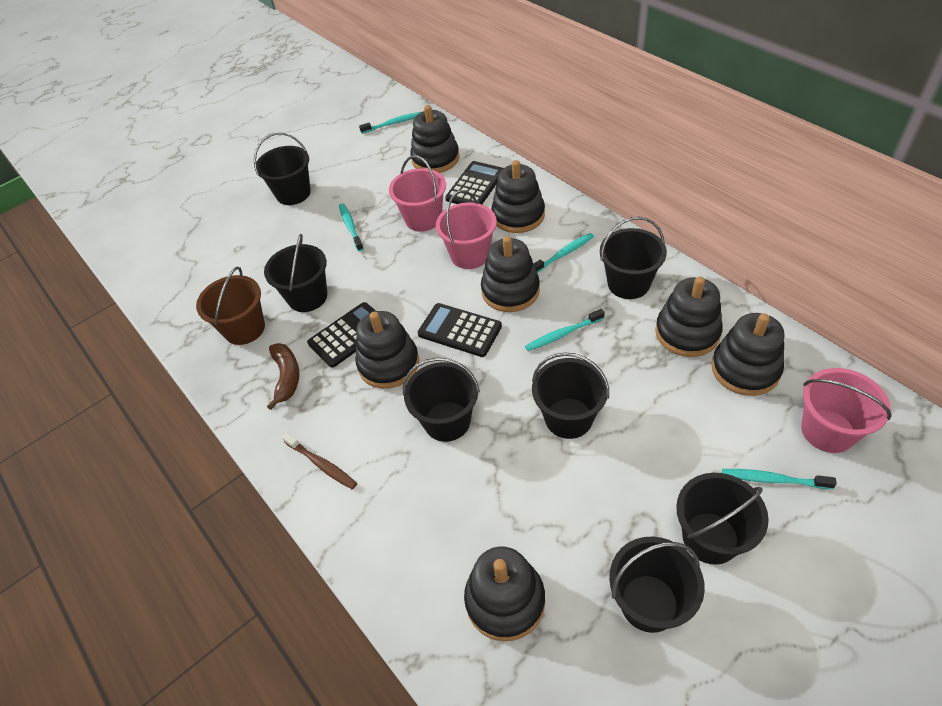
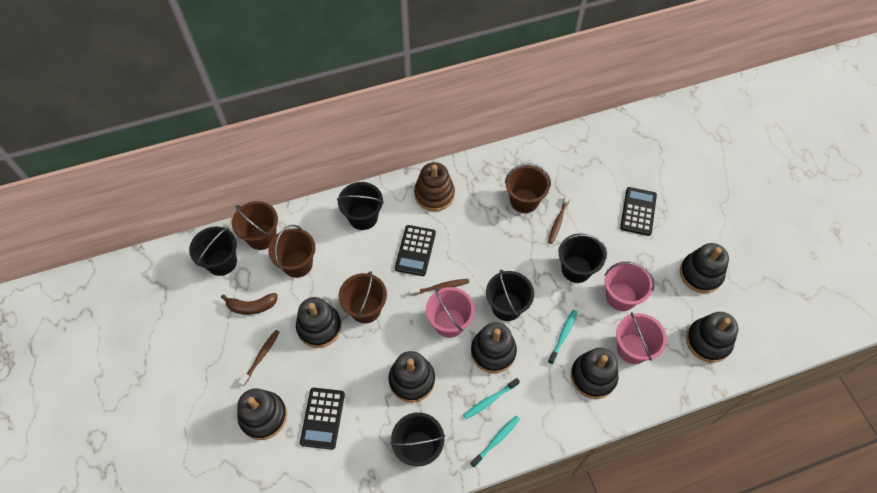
black bucket: [254,133,311,205] [264,234,327,312] [403,358,480,442] [532,352,609,439] [600,217,667,299] [609,537,705,633] [676,473,769,565] = 7 -> [189,227,237,276] [337,182,384,230] [390,412,445,467] [486,270,534,321] [558,233,607,283] = 5
brown bucket: [196,267,265,345] = 1 -> [232,201,278,250] [268,225,316,278] [338,271,387,324] [505,164,551,213] = 4
brown stacking toy: none = 0 -> [414,162,455,211] = 1
brown toothbrush: [282,433,357,489] = 1 -> [238,330,280,386] [409,279,469,296] [548,194,571,244] = 3
turquoise toothbrush: [339,203,364,251] [359,112,421,134] [525,309,605,351] [534,233,594,273] [722,469,837,489] = 5 -> [463,378,520,419] [470,416,520,467] [548,309,577,364] = 3

